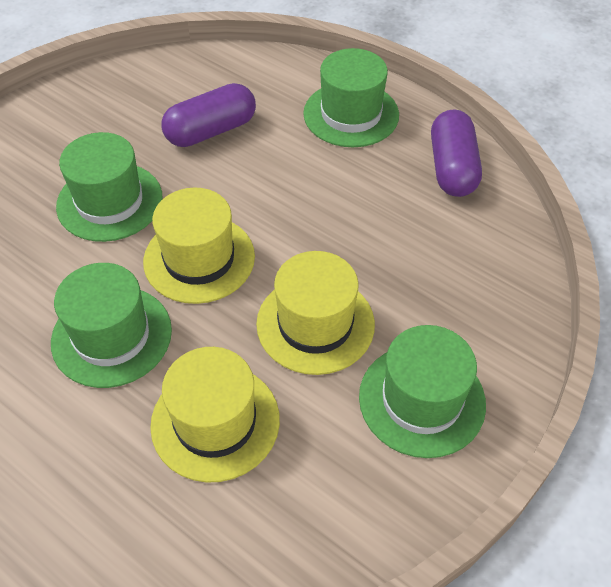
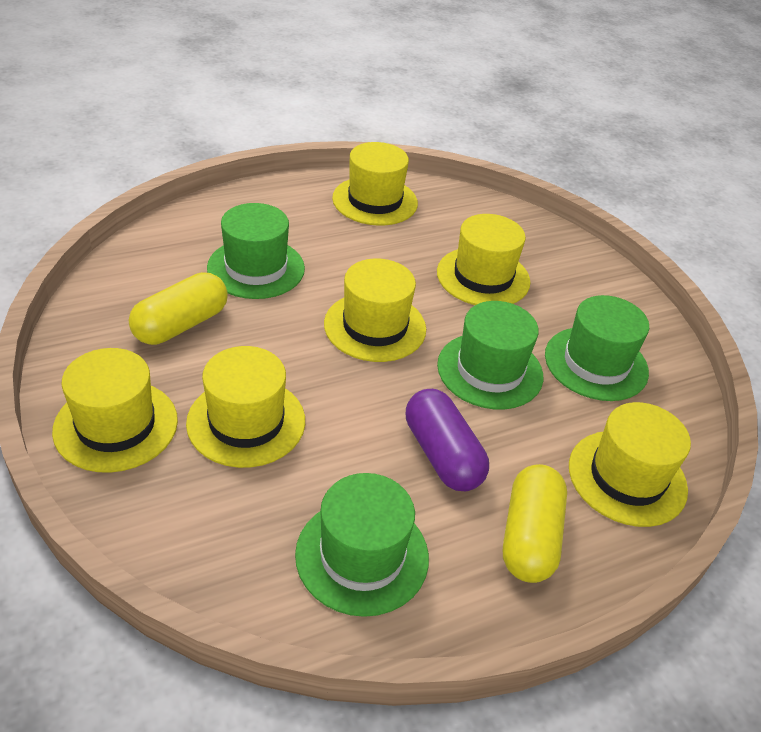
purple capsule: [162,83,256,147] [431,110,482,197] = 2 -> [406,389,489,491] = 1
yellow capsule: none = 0 -> [129,272,228,345] [503,464,567,583] = 2
yellow hat: [143,188,255,304] [150,347,280,483] [256,251,375,375] = 3 -> [52,348,178,473] [186,346,305,468] [324,258,426,362] [332,142,418,226] [437,214,531,305] [569,402,691,527] = 6

